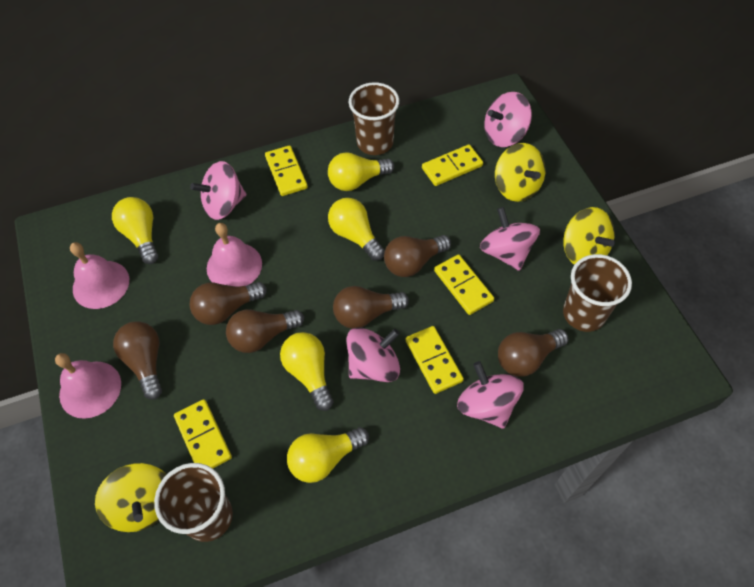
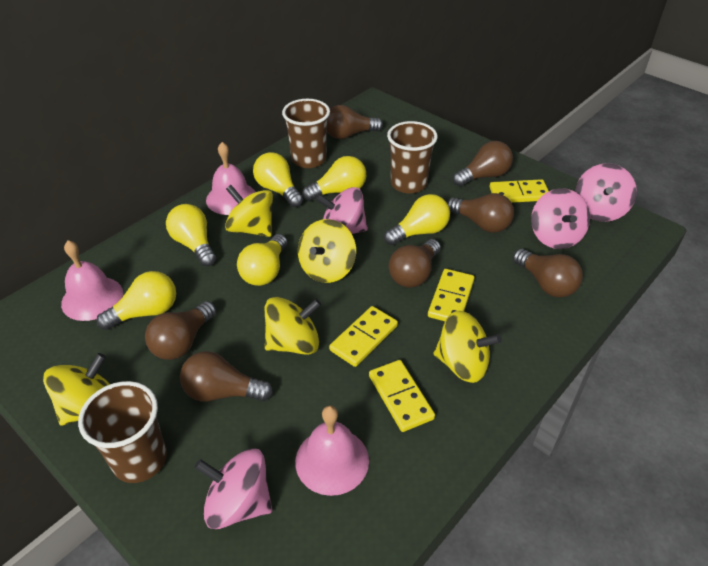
brown light bulb: [113,321,162,400] [189,282,267,325] [226,309,304,353] [333,286,409,329] [384,235,451,277] [498,329,568,377] = 6 -> [145,301,216,360] [180,351,273,402] [327,105,383,139] [389,239,441,288] [447,193,514,233] [453,141,513,186] [513,249,583,298] = 7
pink spinning top: [190,161,246,220] [346,327,400,382] [457,361,524,429] [480,207,540,271] [484,92,532,147] = 5 -> [194,448,272,529] [315,187,368,234] [531,188,590,249] [575,163,637,222] = 4
yellow domino: [174,399,232,468] [265,145,308,196] [406,326,464,394] [422,144,483,186] [434,254,494,315] = 5 -> [329,306,398,367] [369,360,435,432] [428,269,474,321] [490,179,549,203] = 4
yellow light bulb: [112,197,158,264] [280,332,333,411] [287,427,369,483] [328,152,394,191] [328,198,385,260] = 5 -> [96,271,176,330] [166,204,216,266] [237,234,287,286] [253,152,303,207] [302,156,366,201] [384,194,450,245] = 6
yellow spinning top: [95,463,167,532] [495,143,546,202] [564,207,615,265] = 3 -> [43,353,110,426] [225,185,273,237] [265,297,321,355] [298,219,356,283] [433,311,502,383] = 5

